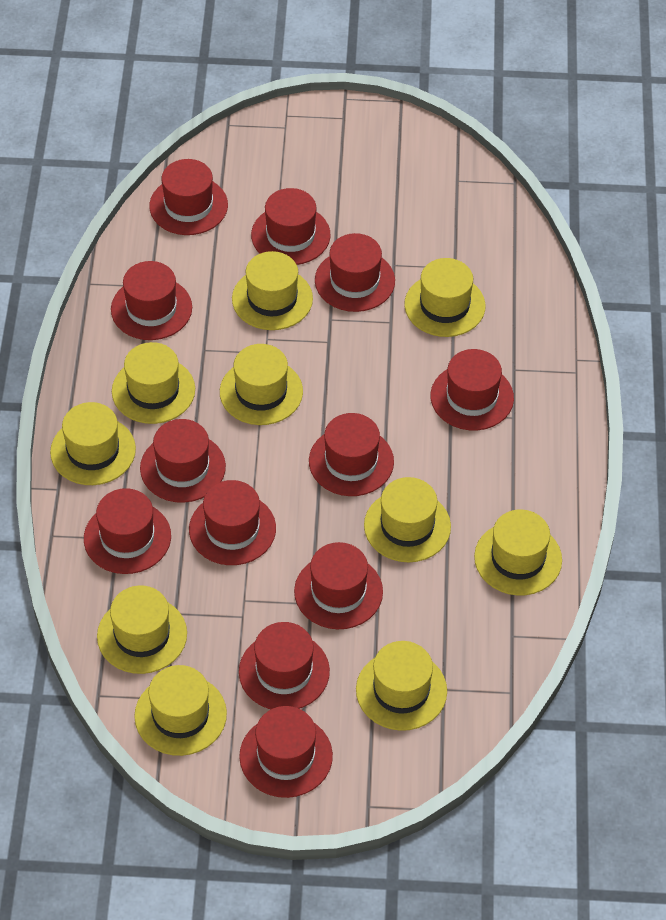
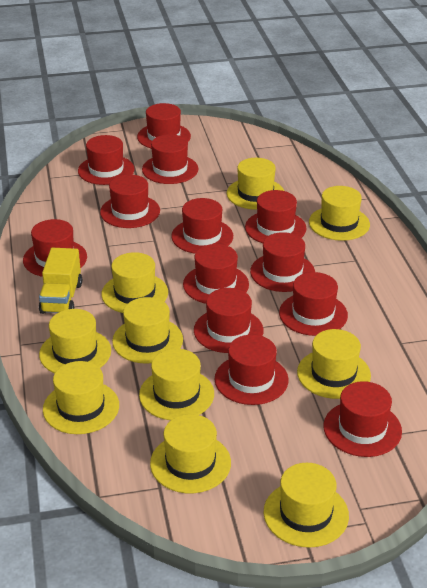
red hat: [84,488,171,574] [111,261,192,340] [140,419,226,503] [149,159,228,235] [189,480,276,565] [239,622,330,709] [239,706,333,798] [251,188,330,265] [294,542,383,629] [309,413,394,496] [315,233,395,312] [430,349,514,430] = 12 -> [23,219,87,277] [78,135,135,185] [100,175,160,228] [137,103,191,149] [142,134,198,184] [171,198,233,253] [183,244,249,304] [194,288,264,353] [215,335,289,405] [245,190,306,243] [250,232,315,292] [279,272,348,336] [323,381,402,457] = 13
yellow truck: none = 0 -> [39,248,82,314] = 1

